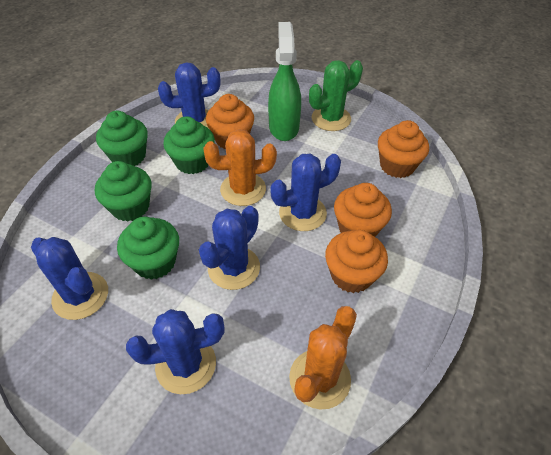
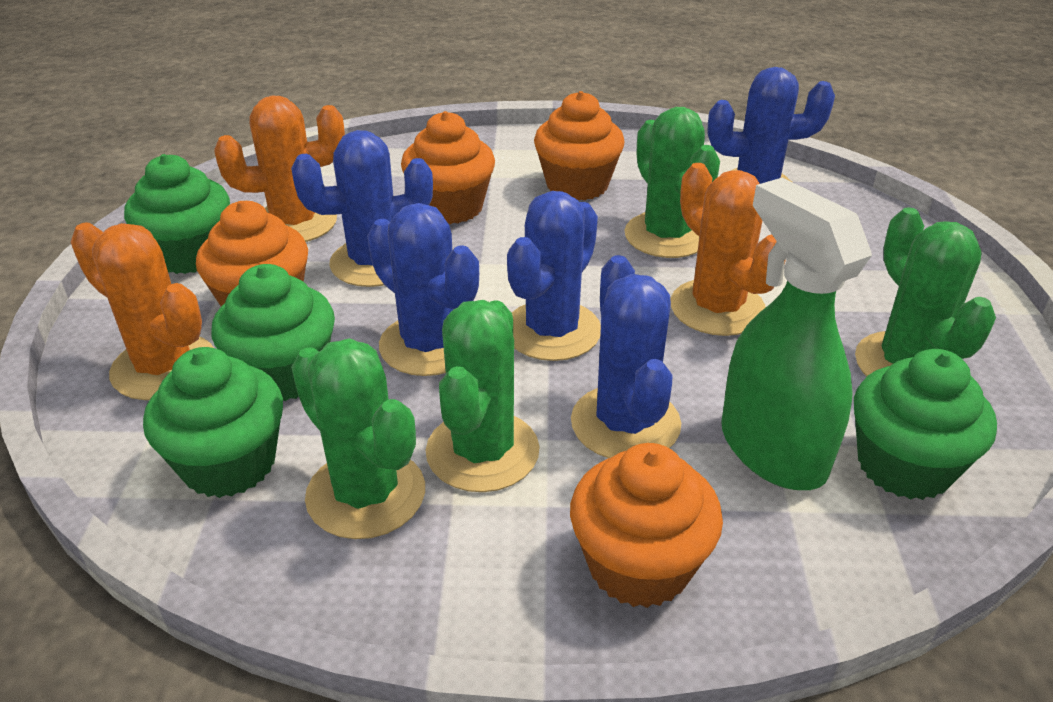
green cactus: [309,60,363,131] = 1 -> [291,338,425,539] [425,300,540,492] [624,107,720,258] [855,207,996,376] = 4
orange cactus: [203,129,277,206] [289,306,357,410] = 2 -> [71,222,214,400] [215,95,345,242] [671,163,786,336] = 3

